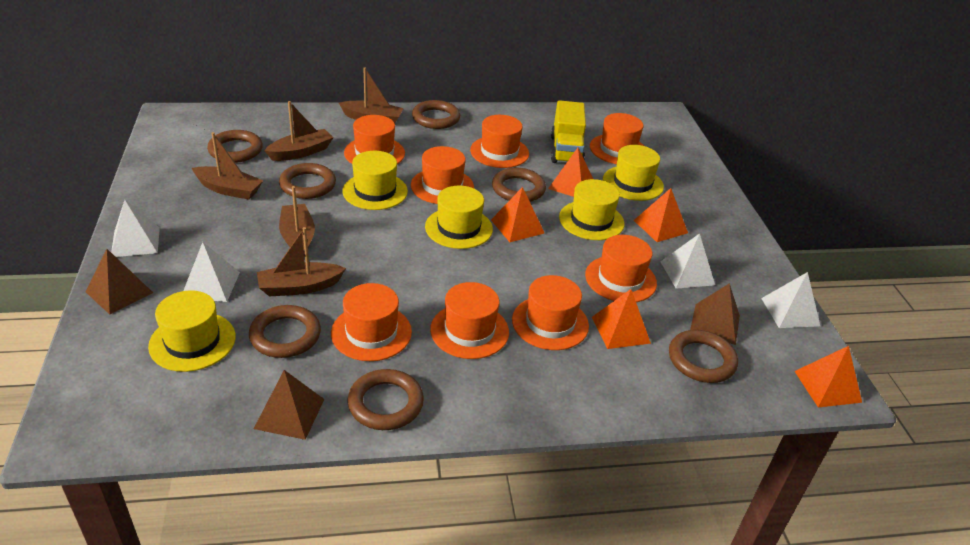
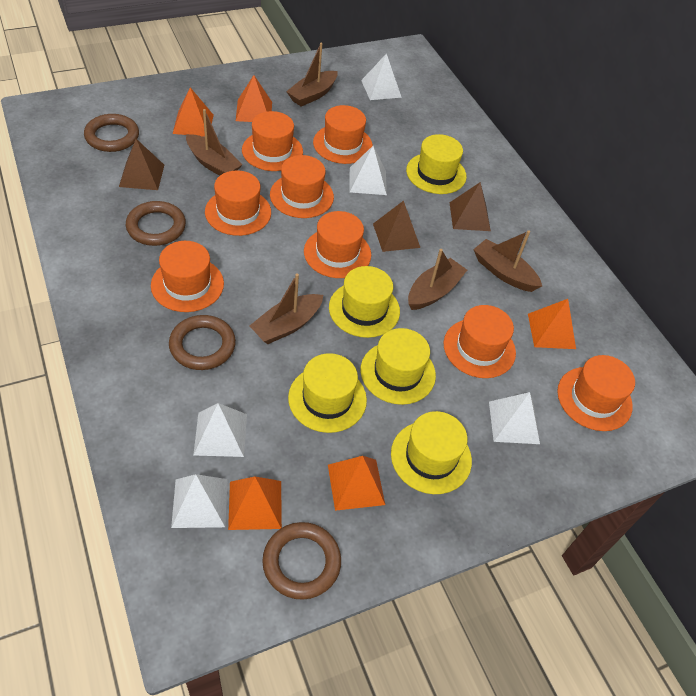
brown ring: [207,130,263,163] [249,305,321,358] [279,163,336,199] [348,369,424,430] [412,100,460,129] [492,167,546,202] [669,330,738,383] = 7 -> [84,114,139,152] [126,201,186,246] [169,315,236,370] [262,522,341,600] = 4
white pyramid: [111,200,160,257] [183,242,240,302] [660,233,715,289] [761,272,820,328] = 4 -> [171,474,228,528] [193,403,247,457] [349,146,387,195] [361,53,402,100] [489,392,540,444] = 5
yellow truck: [551,100,586,163] = 1 -> none = 0

